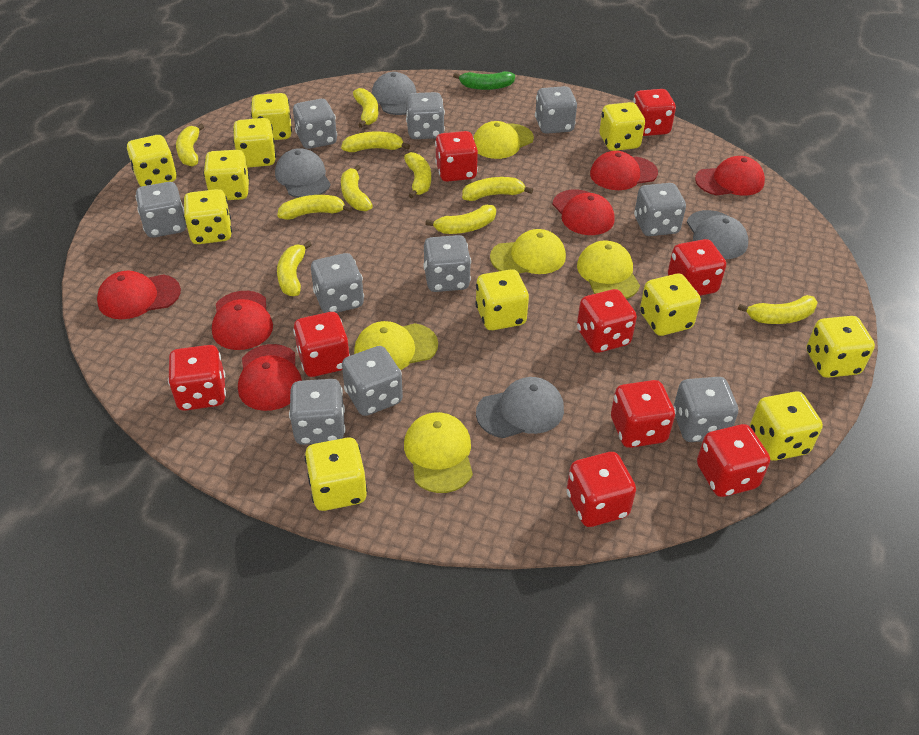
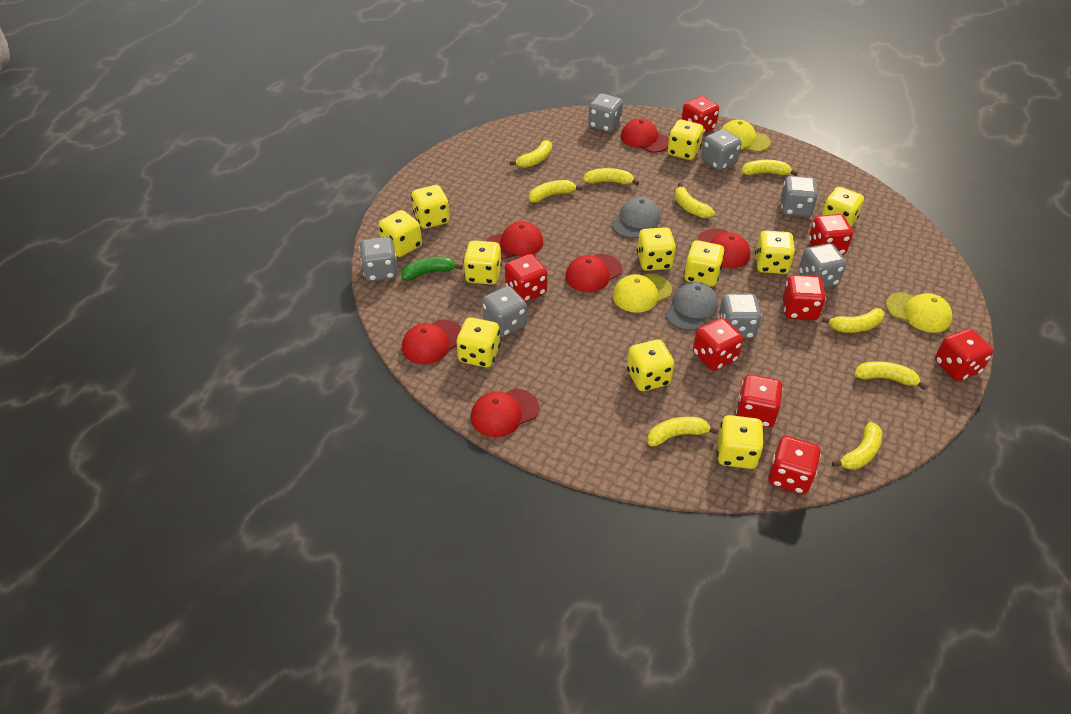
grey cap: [275,148,331,198] [372,72,417,115] [476,377,564,438] [687,210,748,259] = 4 -> [612,197,661,239] [665,282,718,331] = 2
grey dice: [135,182,186,238] [289,379,345,445] [293,99,337,149] [311,253,364,313] [342,346,403,416] [406,92,445,139] [423,235,471,292] [535,86,577,134] [634,183,686,236] [673,377,738,442] = 10 -> [359,237,398,282] [482,286,527,337] [588,93,623,133] [701,129,742,171] [718,293,762,339] [781,176,818,217] [799,243,846,288] = 7
red dice: [168,345,226,411] [293,312,350,377] [435,131,478,182] [567,452,636,527] [577,289,637,353] [611,380,675,448] [633,89,676,136] [668,239,726,296] [697,424,770,497] = 9 -> [505,254,547,302] [681,96,719,134] [693,318,743,371] [736,374,783,428] [769,436,821,494] [783,275,826,320] [809,214,853,255] [935,329,993,381] = 8
yellow banana: [176,123,204,167] [277,241,312,296] [278,195,352,220] [341,131,410,152] [341,165,373,211] [353,88,378,128] [404,152,431,198] [425,205,496,234] [462,177,533,201] [738,295,818,324] = 10 -> [510,140,552,168] [529,180,582,203] [583,168,639,185] [647,417,718,447] [674,183,715,218] [742,160,798,176] [822,308,885,333] [832,422,882,470] [854,361,927,390] = 9
yellow cap: [354,321,438,370] [404,412,473,493] [473,121,534,159] [490,229,566,274] [577,240,640,299] = 5 -> [613,273,672,313] [721,120,771,152] [886,292,953,333] = 3

